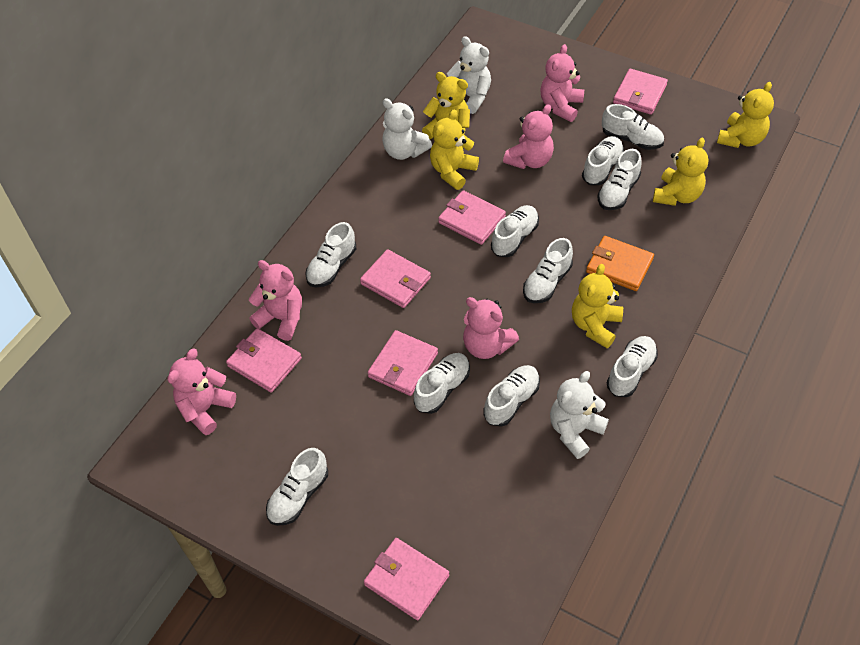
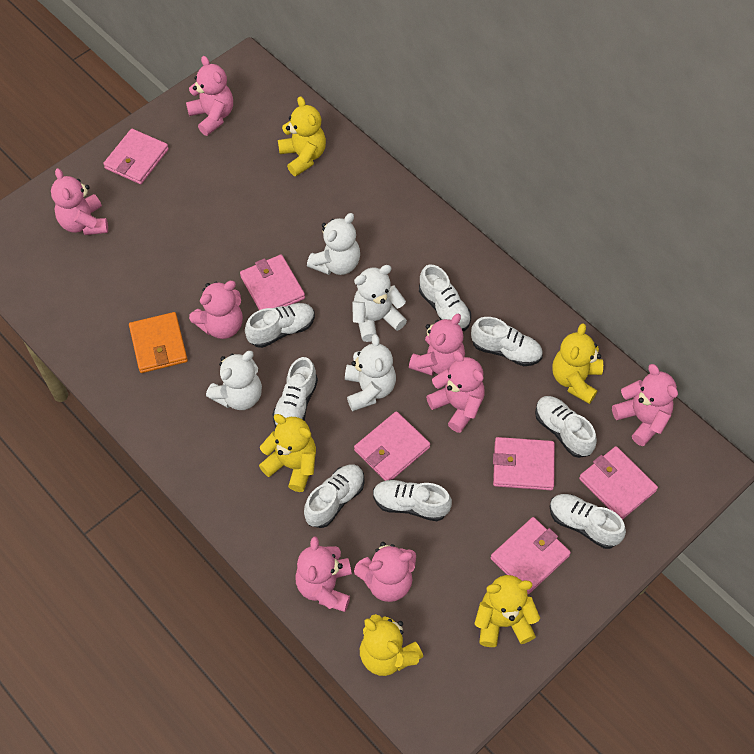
pink teddy bear: [168,349,236,435] [249,260,302,341] [463,297,519,359] [503,104,554,169] [540,44,584,122] = 5 -> [51,168,108,235] [186,56,233,136] [189,281,243,339] [295,537,352,612] [354,542,416,602] [409,314,465,376] [426,351,485,433] [612,364,678,446] = 8
white shoe: [266,448,328,526] [305,222,356,287] [414,353,470,414] [484,365,540,427] [491,205,539,257] [523,238,573,303] [582,136,624,185] [598,149,642,210] [602,104,664,150] [607,336,658,397] = 10 -> [245,303,315,348] [272,357,318,427] [304,464,365,528] [373,480,452,521] [419,265,471,331] [471,317,543,366] [535,396,597,458] [550,494,626,549] = 8
white teddy bear: [382,99,432,160] [447,36,491,114] [550,371,609,459] = 3 -> [206,351,262,410] [307,213,360,275] [345,334,396,411] [352,265,407,342] = 4

